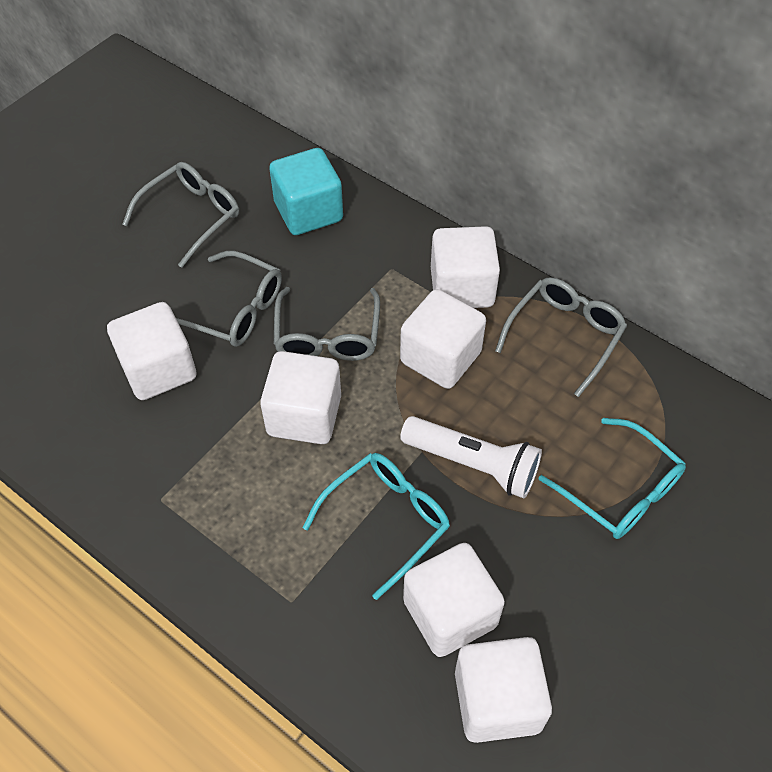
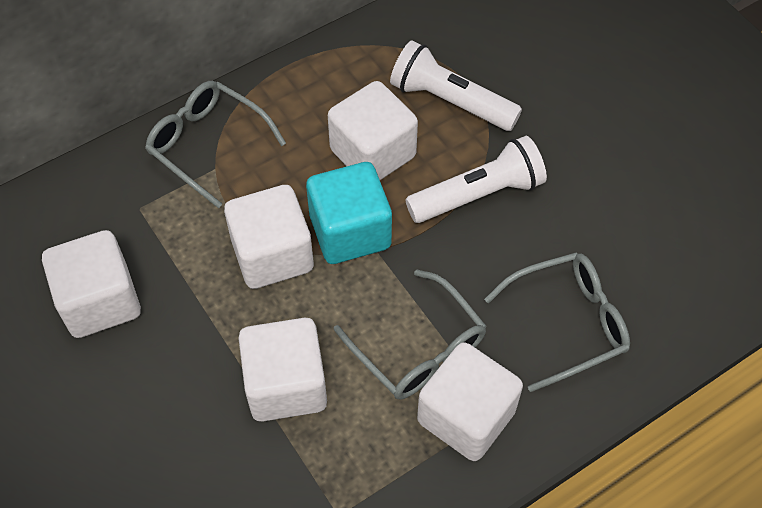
grey glasses: [122,162,239,268] [176,251,282,347] [274,287,380,361] [495,277,627,397] = 4 -> [145,81,286,208] [334,270,487,399] [484,252,630,392] = 3
turquoise glasses: [303,453,450,600] [538,418,686,539] = 2 -> none = 0
white cube: [107,302,197,400] [260,351,341,444] [400,289,486,389] [403,543,505,657] [431,226,500,308] [455,637,552,743] = 6 -> [42,230,141,338] [224,185,314,289] [238,318,327,422] [328,81,418,180] [417,342,523,461] = 5
white flashlight: [400,416,542,498] = 1 -> [390,40,522,131] [405,136,547,223] = 2

